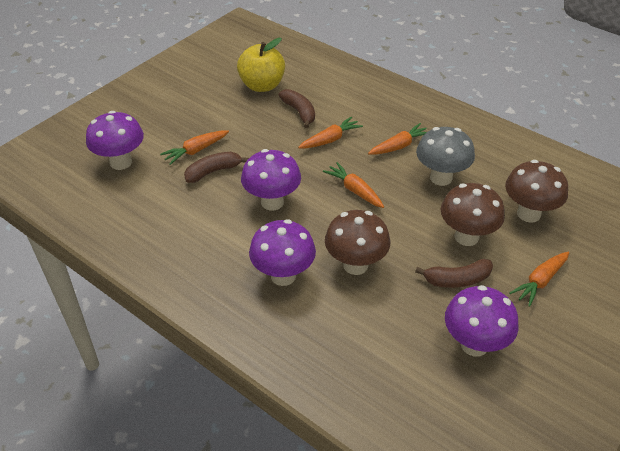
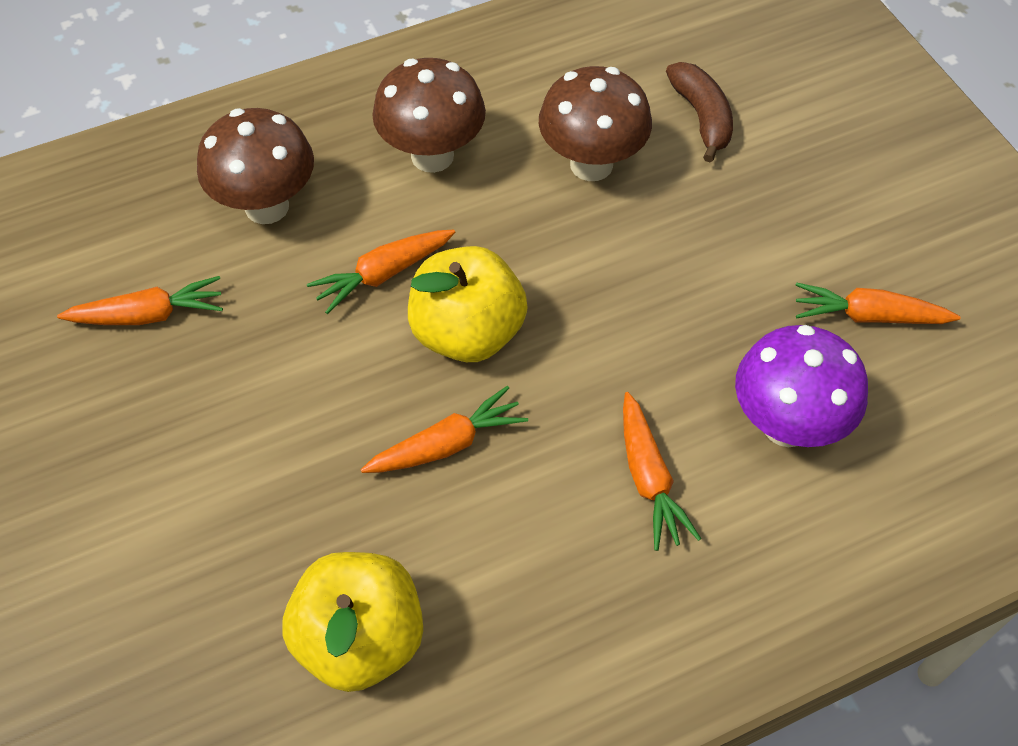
brown banana: [184,152,249,183] [279,89,315,128] [415,259,493,288] = 3 -> [666,62,733,163] = 1
grey mushroom: [416,127,475,186] = 1 -> none = 0
purple mushroom: [86,111,144,170] [241,149,301,211] [249,219,316,286] [445,285,518,357] = 4 -> [735,325,868,447] = 1
yellow apple: [237,38,285,92] = 1 -> [282,552,423,692] [408,246,528,362] = 2

